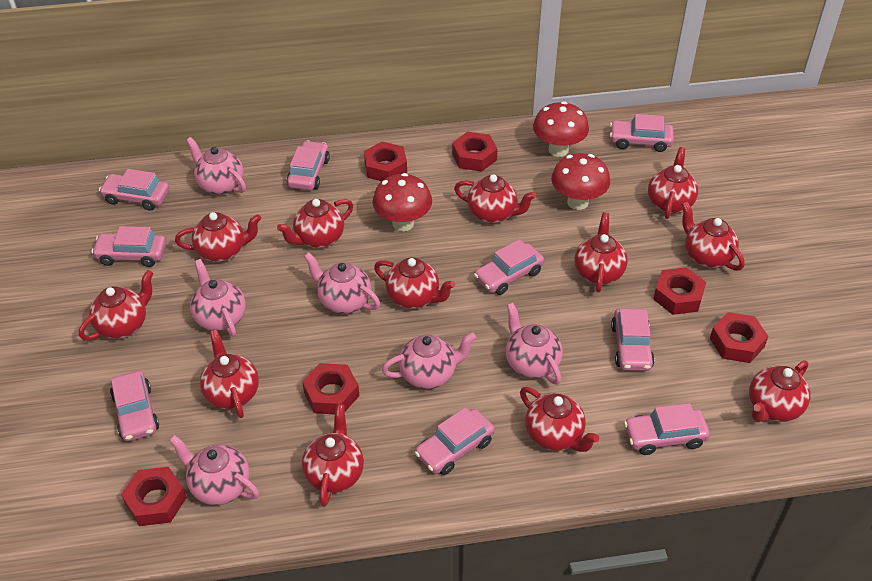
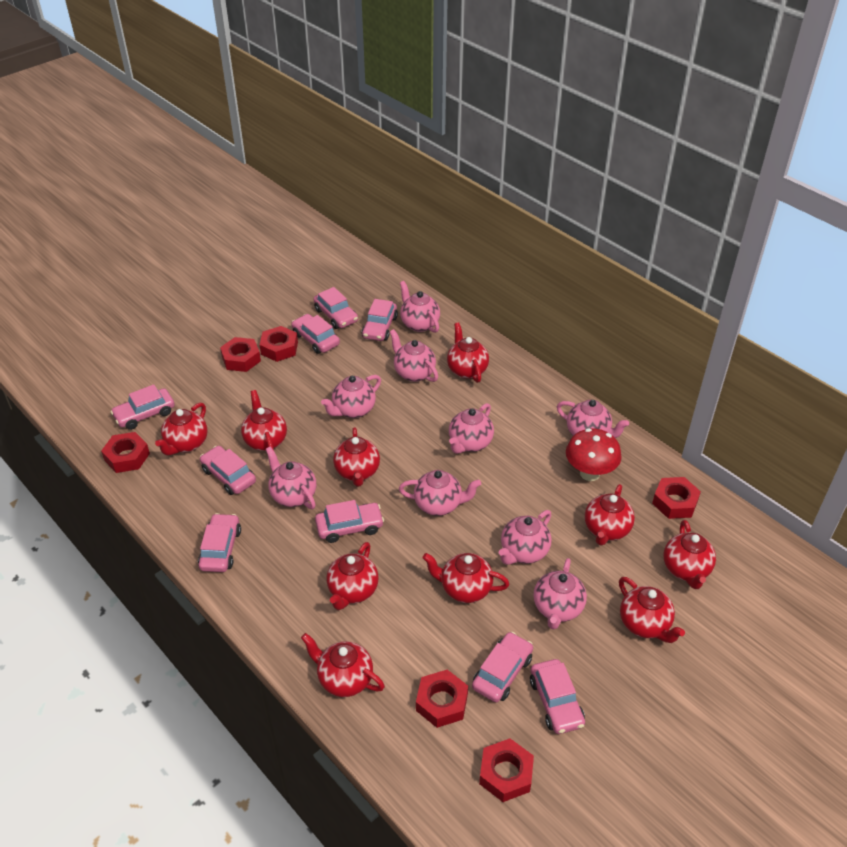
pink teapot: [169,435,259,505] [186,137,246,195] [190,259,246,337] [304,252,380,314] [382,332,476,389] [506,302,562,385] = 6 -> [266,446,316,509] [321,375,381,418] [390,329,438,382] [399,470,481,516] [400,281,440,333] [449,403,494,454] [499,510,551,565] [533,558,587,630] [557,400,629,438] = 9
red mushroom: [372,173,432,232] [533,101,589,157] [551,153,610,210] = 3 -> [566,428,622,481] = 1
red teapot: [79,270,153,341] [175,212,261,262] [200,329,259,418] [277,199,353,248] [302,404,364,507] [374,257,455,309] [454,174,536,224] [520,387,599,452] [575,213,628,292] [648,147,698,219] [681,202,745,271] [749,360,810,422] = 12 -> [155,403,207,456] [241,390,287,451] [301,633,385,697] [326,542,379,610] [333,428,380,487] [422,553,509,603] [447,323,489,383] [585,484,635,545] [619,577,685,643] [663,520,716,589] = 10

